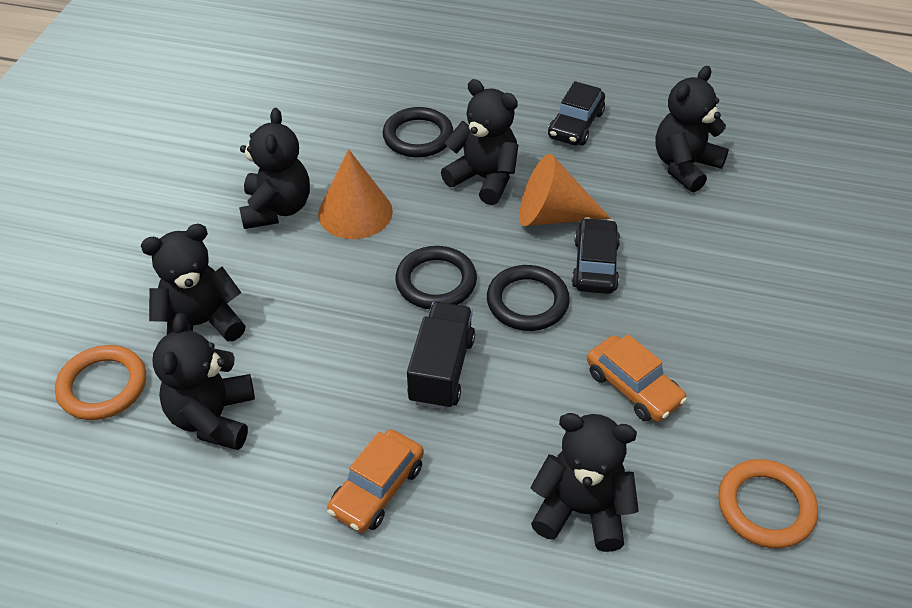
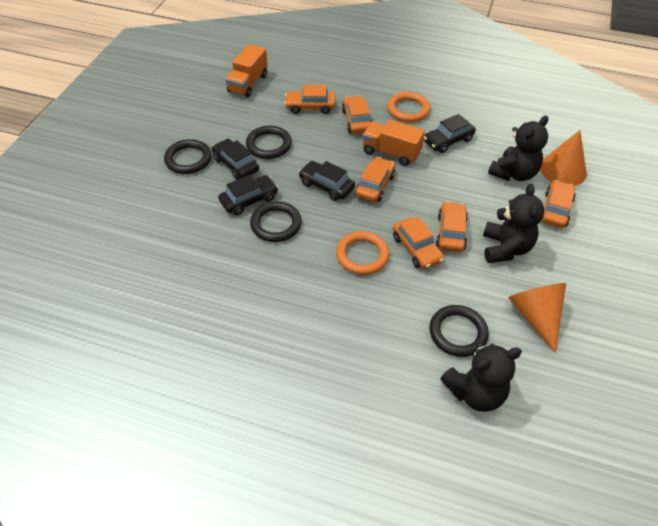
black car: [548,81,605,145] [572,217,620,294] = 2 -> [212,139,259,180] [218,175,278,215] [299,161,355,201] [424,114,476,153] = 4
black ring: [383,107,454,158] [395,246,477,309] [487,265,570,331] = 3 -> [164,139,212,174] [246,126,292,159] [250,202,302,242] [429,305,489,357] = 4
black teddy bear: [141,224,245,341] [152,313,255,450] [239,108,310,229] [441,79,518,205] [530,413,639,552] [655,66,729,192] = 6 -> [440,343,522,412] [483,184,544,263] [488,115,549,181] = 3
black truck: [407,302,475,410] = 1 -> none = 0
orange car: [327,429,424,533] [587,334,687,422] = 2 -> [285,85,335,114] [342,95,372,134] [355,157,395,202] [393,217,444,269] [436,201,468,252] [541,180,576,228] = 6
orange truck: none = 0 -> [225,44,268,97] [362,119,425,166] = 2

